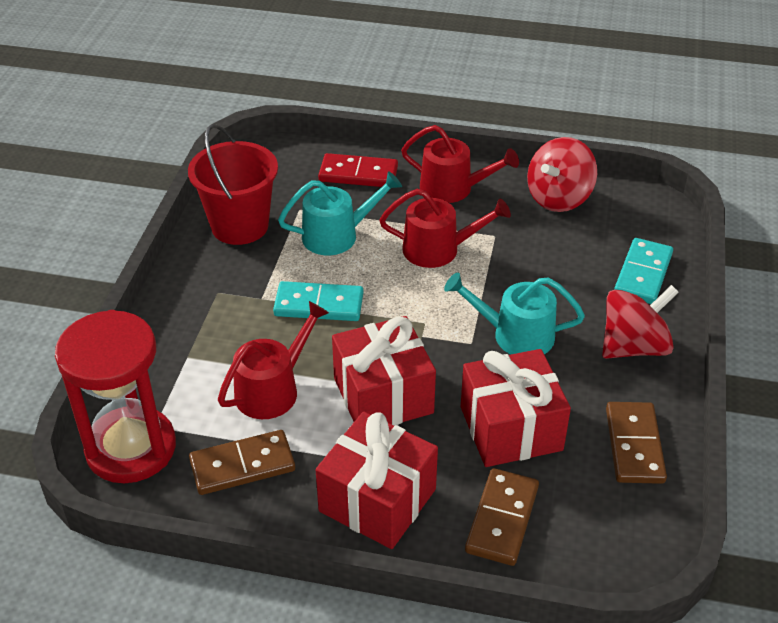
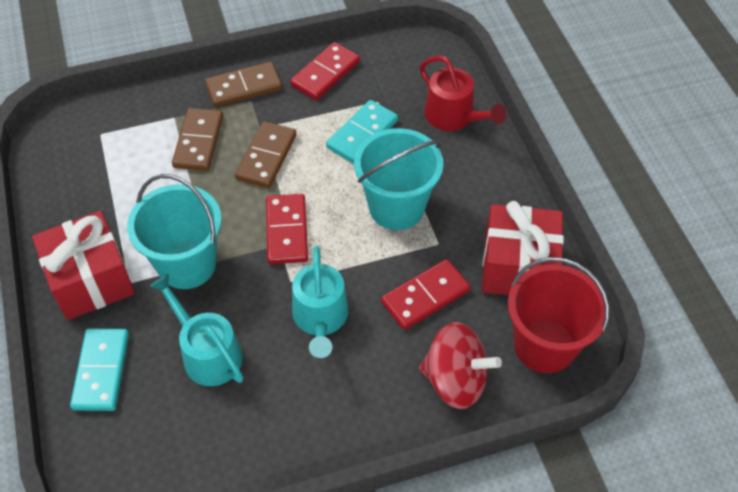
red domino: [318,153,398,187] = 1 -> [266,194,308,264] [290,42,360,100] [381,259,471,330] = 3
red gift: [315,412,438,549] [332,316,436,425] [461,349,571,467] = 3 -> [32,211,135,320] [482,201,564,295] = 2
red hourglass: [55,310,176,483] = 1 -> none = 0
red spinning top: [527,137,597,212] [602,285,679,359] = 2 -> [419,322,502,409] = 1
red watering can: [218,301,329,419] [379,189,511,268] [401,125,519,203] = 3 -> [420,55,506,131] = 1
turquoise bucket: none = 0 -> [127,174,222,289] [354,128,443,230] = 2

